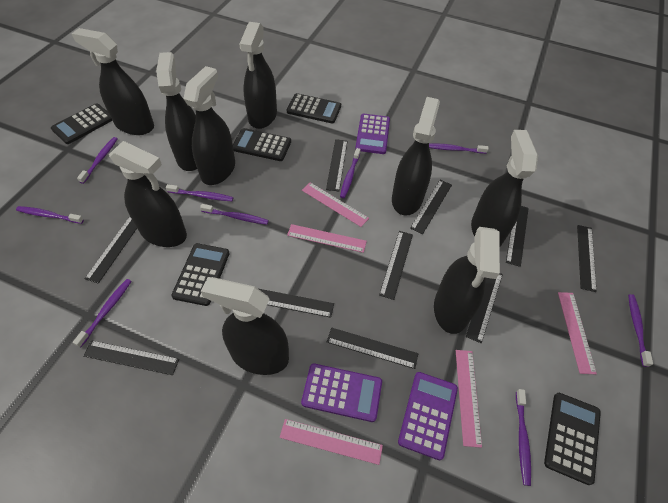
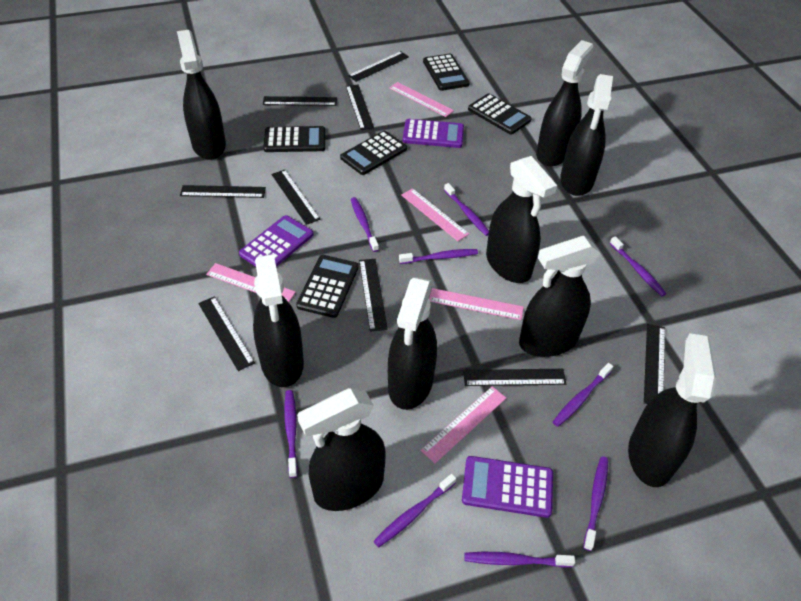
black ruler: [83,340,179,375] [85,217,137,284] [259,289,334,318] [326,139,348,191] [327,328,418,369] [379,231,413,300] [410,180,452,234] [466,273,503,343] [506,206,529,267] [577,225,597,292] = 10 -> [180,185,266,198] [198,296,255,371] [263,96,337,106] [271,170,320,225] [346,85,374,130] [348,51,409,82] [359,259,388,332] [463,369,566,386] [644,324,665,404] = 9

